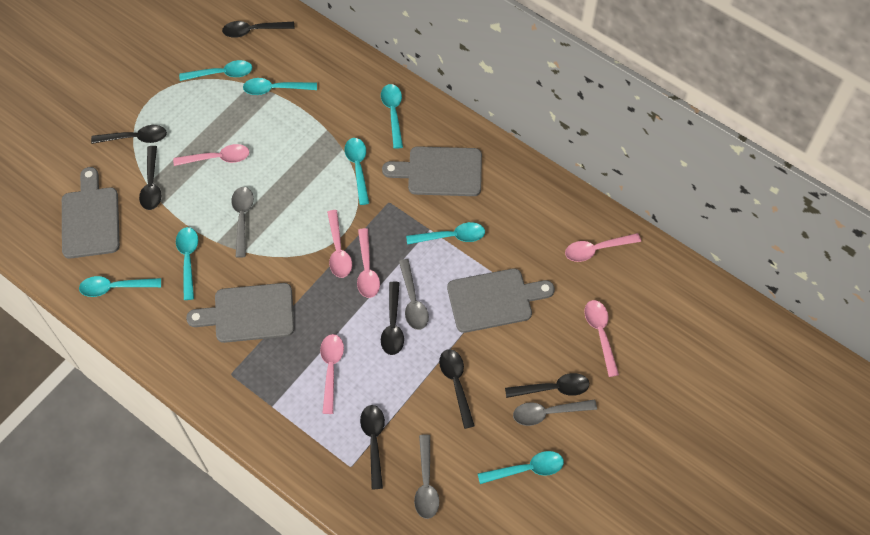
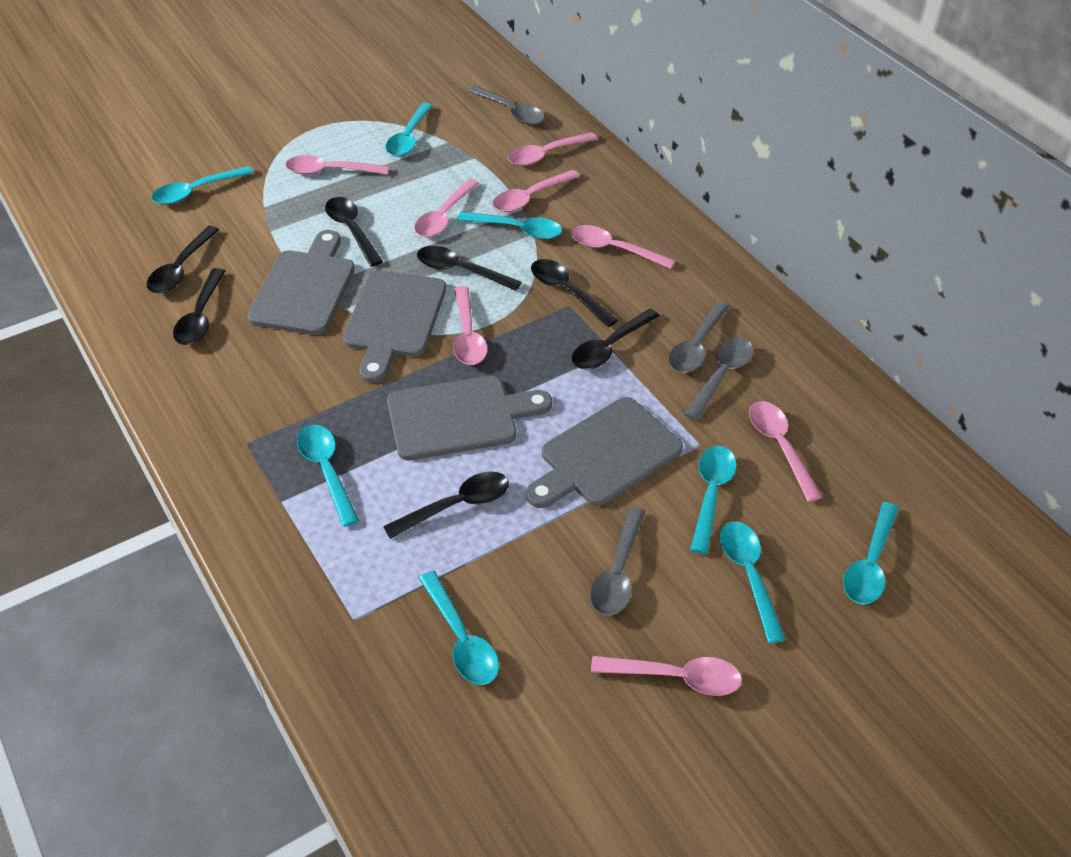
pink spoon: [173,144,249,166] [320,334,344,414] [327,210,352,278] [357,228,380,298] [565,233,641,262] [584,300,619,377] = 6 -> [285,155,389,175] [414,179,479,237] [453,286,487,365] [493,170,580,212] [508,132,598,166] [571,225,675,269] [591,656,742,696] [749,401,822,502] = 8

